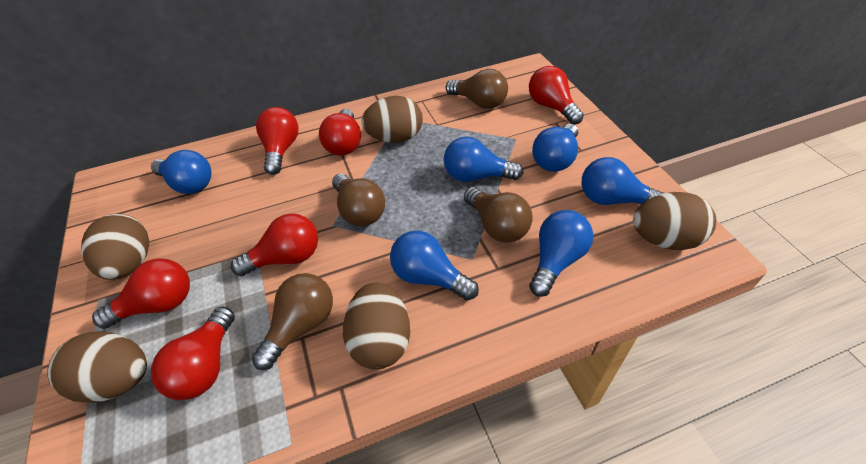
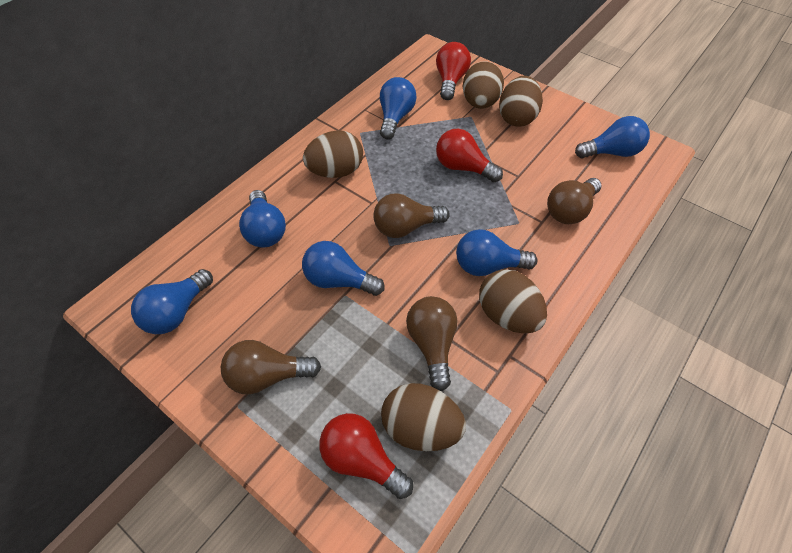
red light bulb: [92,258,190,329] [151,307,235,400] [231,213,318,276] [256,107,299,175] [319,109,361,156] [529,66,584,125] = 6 -> [319,413,413,499] [436,42,471,100] [436,129,503,182] = 3

